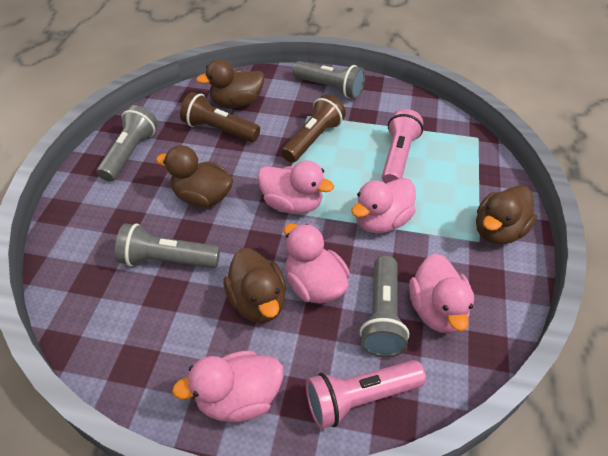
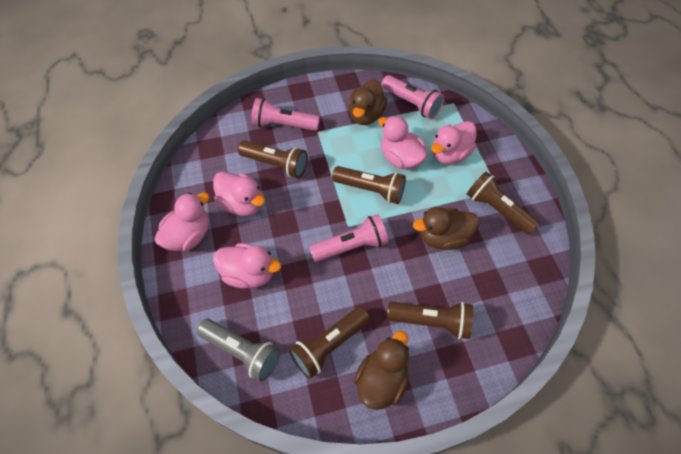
brown duck: [156,145,233,207] [196,59,264,108] [223,248,286,323] [476,185,537,244] = 4 -> [348,79,387,125] [354,331,409,410] [413,207,479,250] = 3
brown flashlight: [180,92,260,142] [281,94,346,163] = 2 -> [238,140,308,178] [289,307,370,379] [332,166,406,204] [387,302,473,339] [467,171,540,235] = 5
grey flashlight: [97,105,158,182] [115,223,220,268] [293,61,365,99] [360,255,409,357] = 4 -> [197,319,280,382] = 1
pink flashlight: [306,360,426,429] [382,109,423,183] = 2 -> [251,98,320,131] [309,214,389,262] [382,75,444,119] = 3

